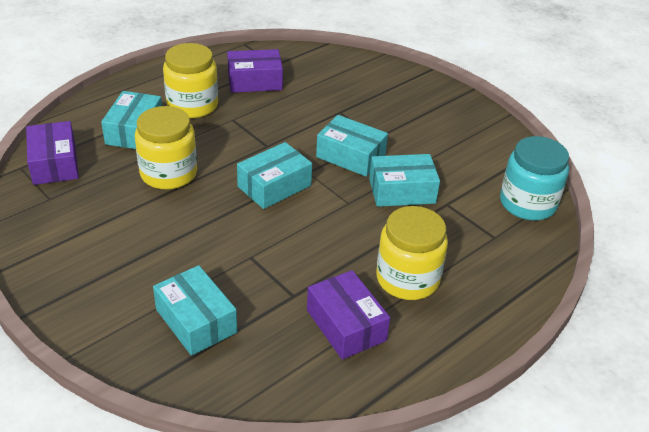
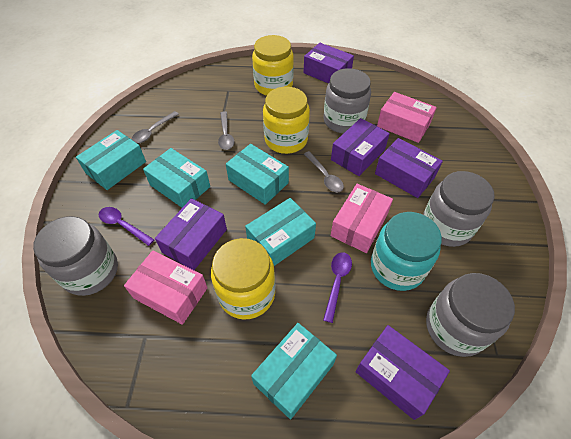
grey jar: none = 0 -> [33,216,118,296] [324,68,371,134] [423,171,495,247] [426,273,515,357] = 4
grey spoon: none = 0 -> [131,111,179,143] [218,111,234,150] [304,151,344,192] = 3
pink box: none = 0 -> [124,250,208,325] [331,184,393,253] [377,92,437,143] = 3
purple box: [26,121,79,185] [227,49,283,93] [307,270,390,360] = 3 -> [155,198,227,270] [303,43,354,83] [331,118,390,176] [355,325,450,420] [375,138,443,198] = 5
purple spoon: none = 0 -> [99,207,154,246] [323,252,352,323] = 2

